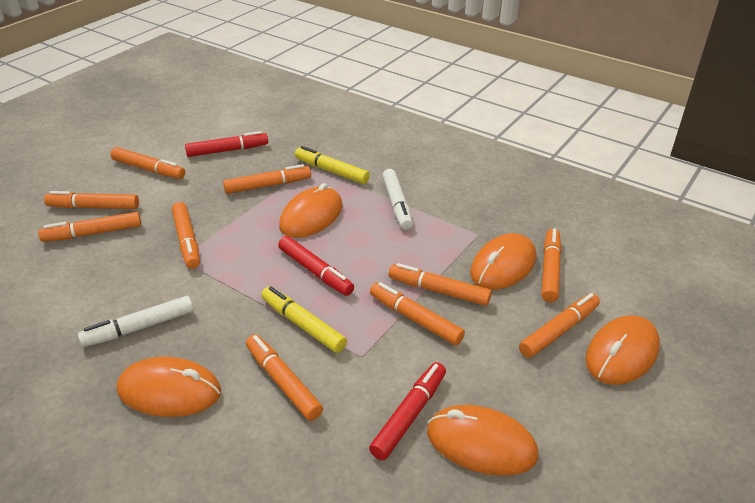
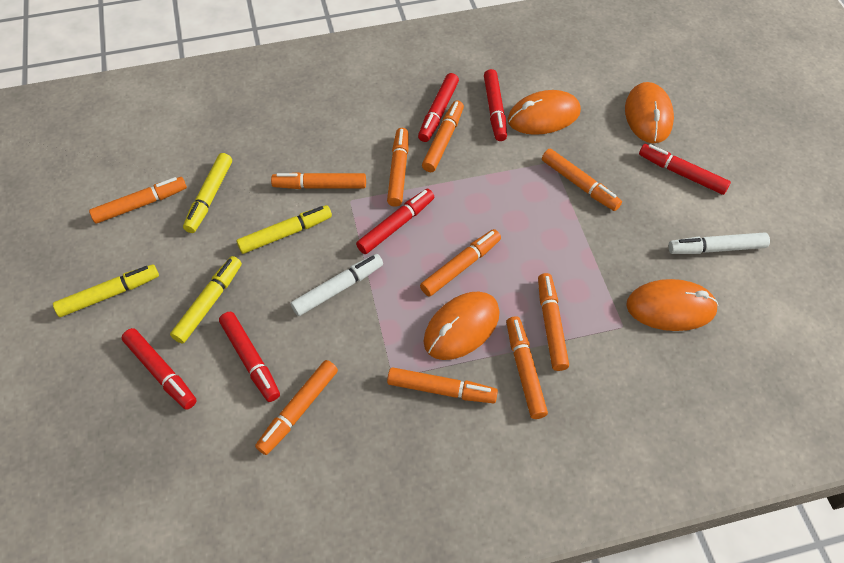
orange mouse: [117,357,221,417] [279,183,342,238] [427,405,538,476] [470,233,536,290] [585,315,660,385] = 5 -> [423,292,500,360] [507,90,581,135] [625,82,674,143] [626,279,719,331] = 4
red marker: [185,131,268,157] [278,236,354,296] [369,362,446,460] = 3 -> [122,328,197,410] [219,312,280,402] [356,189,434,254] [418,73,459,142] [484,69,507,141] [639,144,731,195] = 6
yellow marker: [261,286,347,353] [295,146,370,184] = 2 -> [53,264,159,317] [170,256,242,344] [183,153,232,233] [236,205,332,254] = 4

